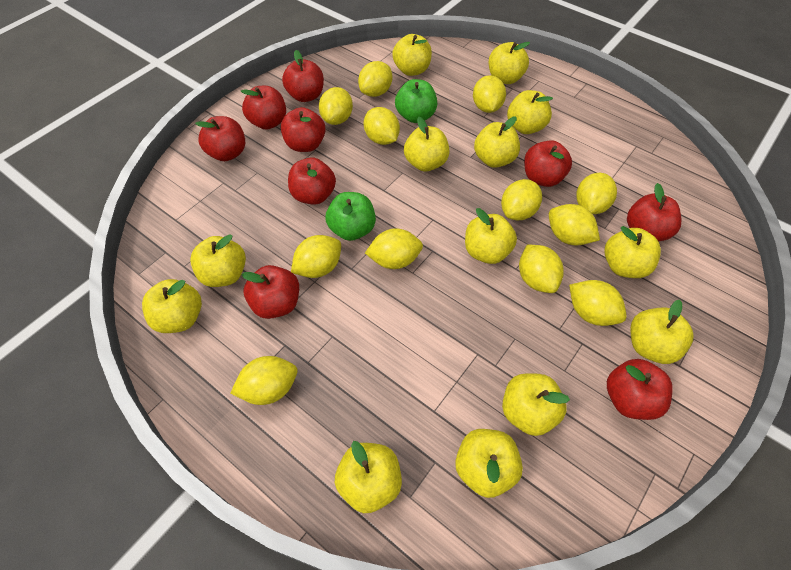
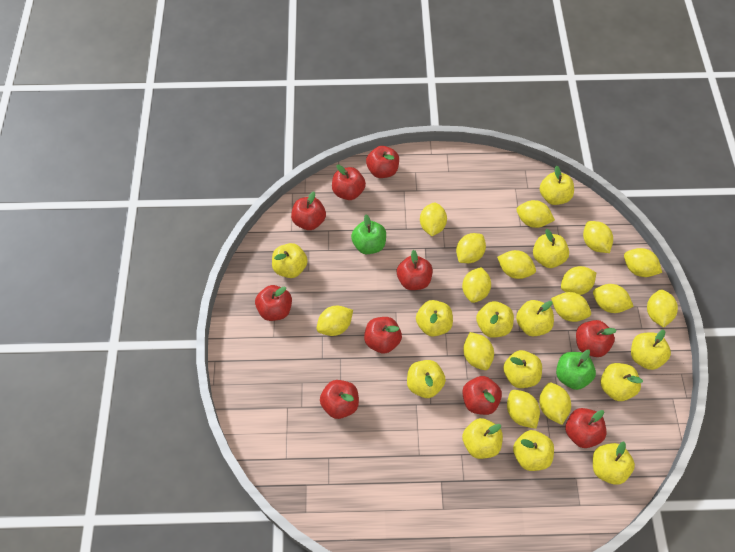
red apple: [195,116,245,161] [241,86,286,130] [241,265,299,319] [281,107,326,152] [282,50,324,102] [288,157,336,205] [524,140,572,187] [607,359,673,420] [627,183,681,241] = 9 -> [255,285,292,321] [291,191,326,230] [320,380,359,419] [332,165,366,200] [364,317,402,354] [366,146,399,178] [397,250,433,290] [462,376,502,415] [565,408,606,448] [576,320,617,357] = 10
yellow lemon: [230,356,297,405] [291,235,341,278] [319,87,353,125] [358,61,392,97] [364,107,400,145] [365,228,423,269] [473,75,506,113] [501,179,542,220] [519,245,564,293] [549,204,600,246] [569,280,627,326] [577,173,617,214] = 12 -> [316,306,353,336] [420,202,447,236] [456,233,486,263] [462,267,491,303] [463,332,494,370] [497,250,536,279] [507,390,540,429] [517,200,555,228] [539,383,571,425] [551,292,591,322] [561,266,596,295] [583,221,613,253] [593,284,634,313] [624,248,662,277] [647,289,678,328] = 15

